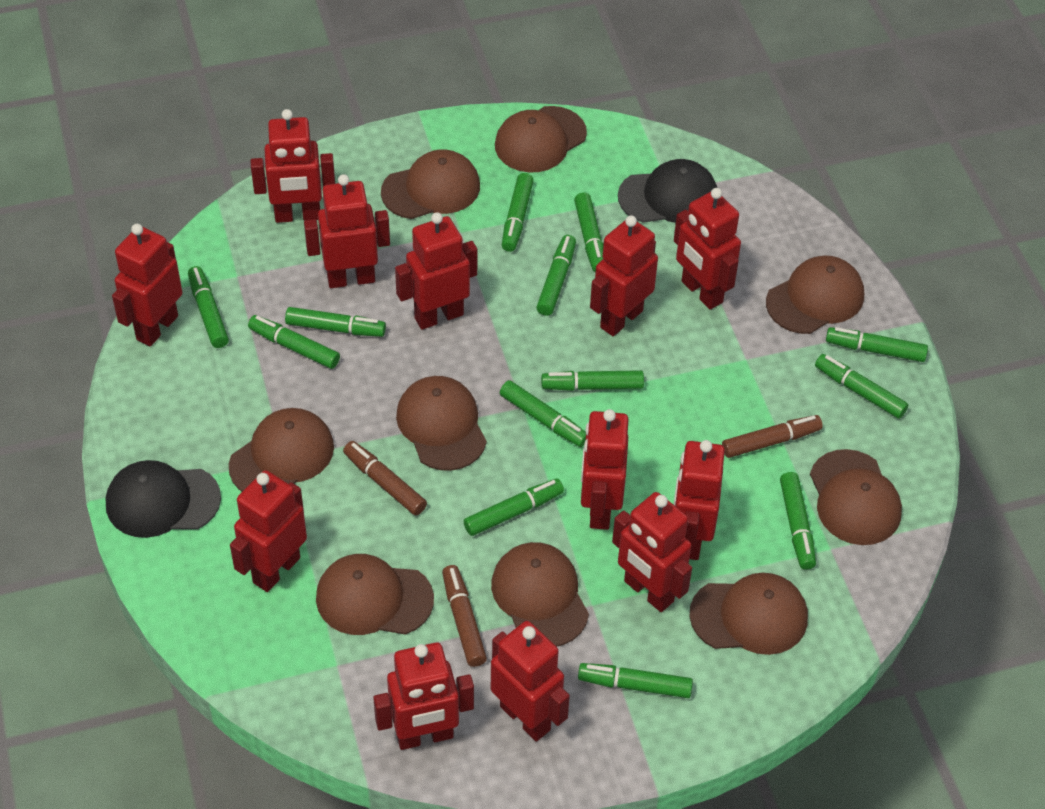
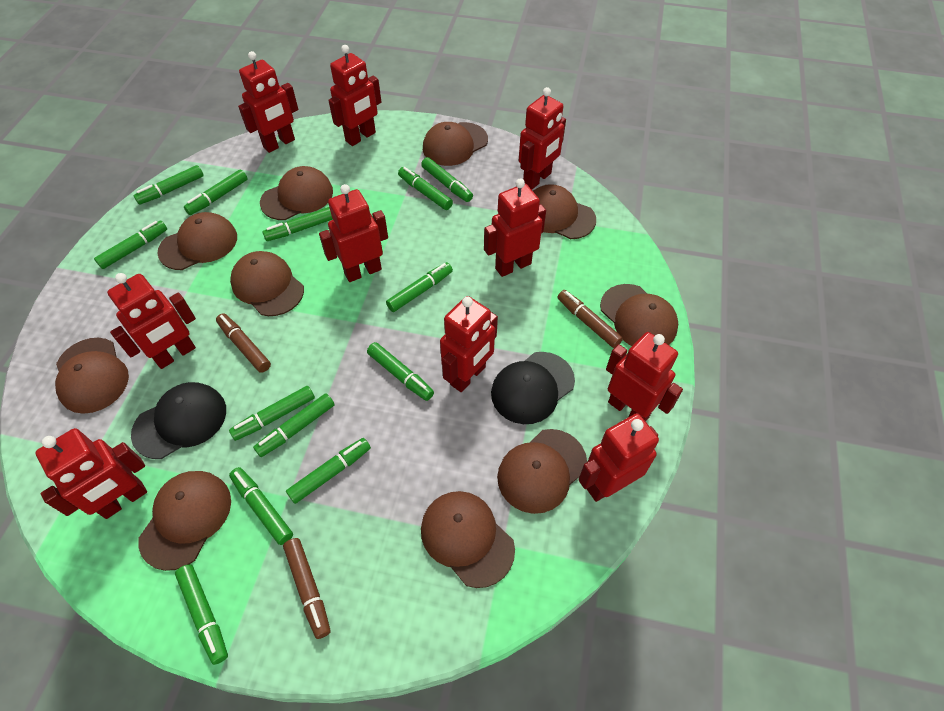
brown cap: [229,408,334,491] [316,554,434,635] [381,149,480,219] [396,376,487,471] [491,542,589,647] [495,106,587,172] [689,573,808,655] [766,256,864,334] [810,449,902,545] = 9 -> [55,338,129,414] [138,471,231,571] [157,212,237,270] [230,251,304,316] [260,166,333,220] [421,491,515,588] [423,122,488,166] [497,429,587,514] [533,184,596,239] [600,284,678,346] = 10
red robot: [112,224,183,346] [230,470,307,592] [251,109,335,223] [304,174,390,288] [373,643,474,750] [395,212,477,330] [491,621,570,742] [581,409,629,530] [590,216,658,336] [612,492,692,612] [674,188,741,310] [674,440,725,560] = 12 -> [35,428,147,519] [107,273,196,369] [238,51,298,153] [319,184,388,282] [328,45,381,146] [440,296,498,392] [484,179,546,277] [519,87,566,189] [578,413,659,502] [606,332,683,421] = 10

